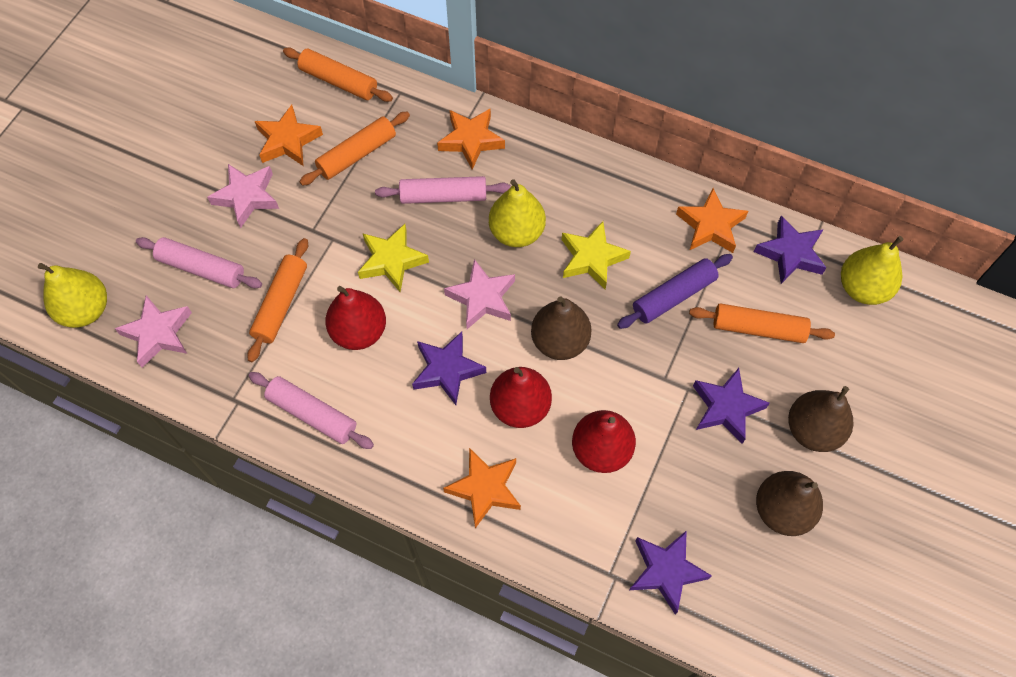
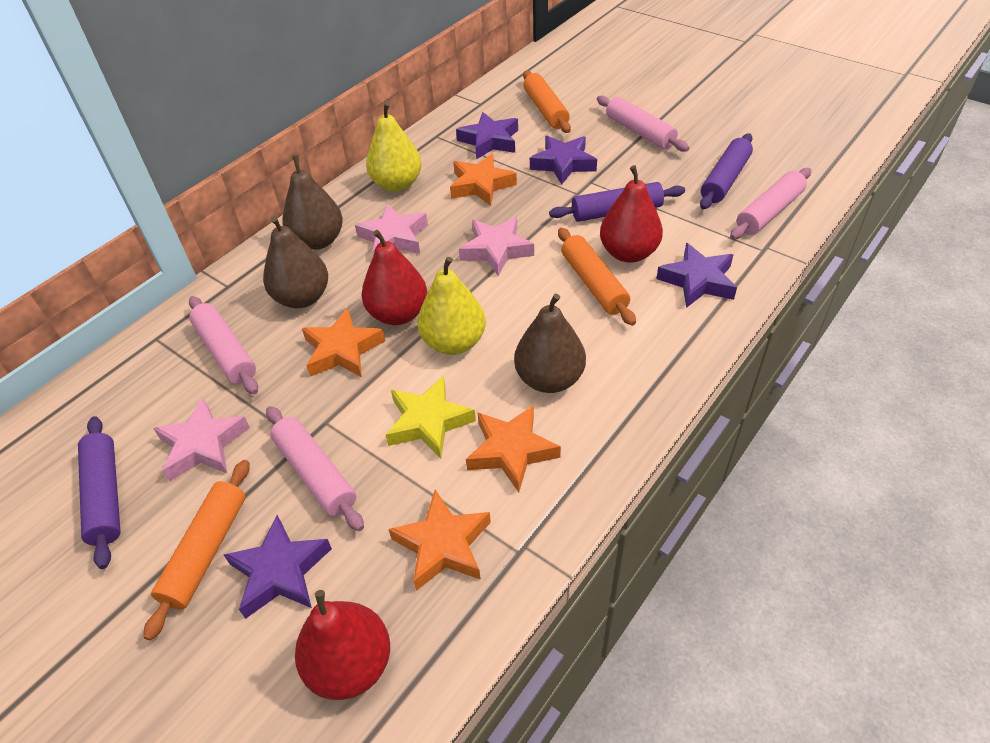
orange rolling pin: [247,238,308,362] [283,47,393,102] [300,112,410,186] [689,303,835,343] = 4 -> [143,460,250,640] [523,71,571,133] [558,228,636,326] = 3
pink rolling pin: [136,237,262,288] [248,372,374,449] [375,176,511,204] = 3 -> [189,296,258,394] [266,406,364,531] [597,96,689,152] [730,168,811,239] = 4
purple rolling pin: [617,254,733,329] = 1 -> [78,416,120,569] [549,182,685,222] [700,133,753,209] = 3
yellow pear: [38,263,107,328] [489,179,546,247] [841,236,903,305] = 3 -> [366,102,421,192] [418,257,486,355] = 2
yellow star: [358,224,429,292] [562,221,631,289] = 2 -> [386,376,476,459] = 1

